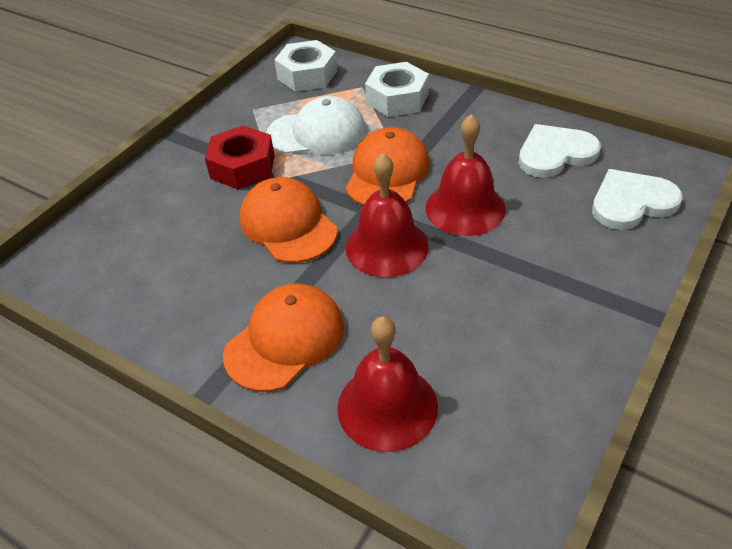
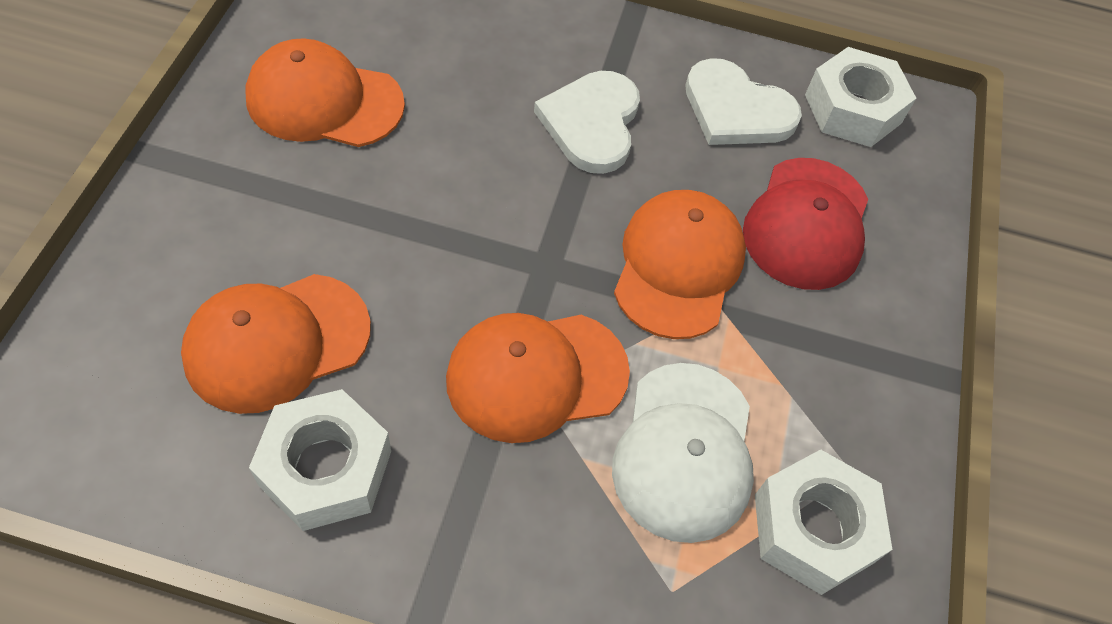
orange cap: [223,284,344,392] [240,177,337,263] [346,127,430,206] = 3 -> [181,274,371,414] [245,38,405,147] [446,313,630,443] [614,190,746,339] = 4
red bell: [337,316,438,452] [346,153,429,277] [426,114,506,236] = 3 -> none = 0
red cap: none = 0 -> [743,158,868,290] = 1
red nut: [205,125,275,189] = 1 -> none = 0
white nut: [274,40,337,92] [365,62,429,117] = 2 -> [249,389,391,531] [755,449,893,595] [805,47,916,147] = 3

